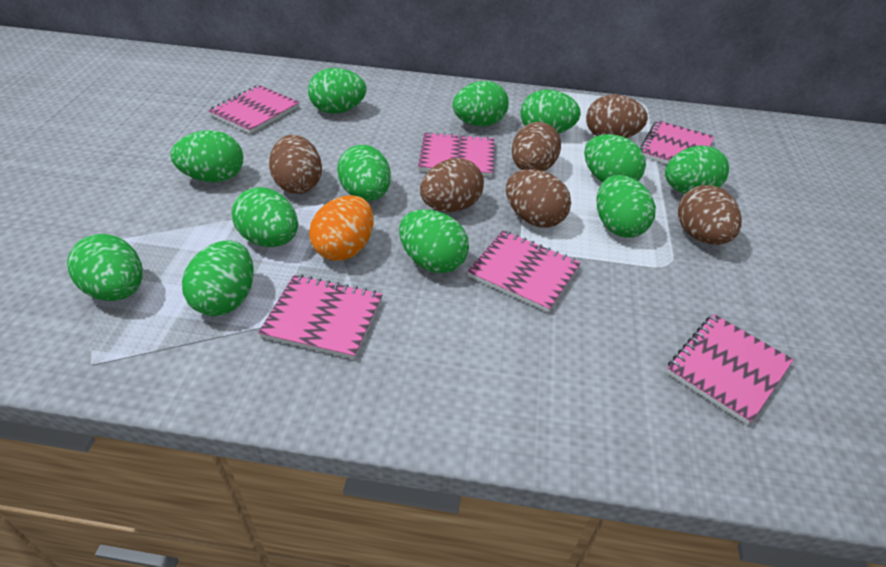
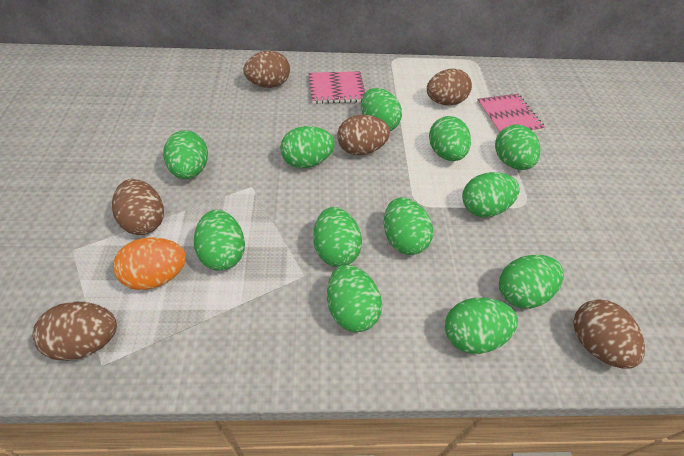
pink notebook: [208,85,300,134] [258,275,383,359] [418,132,494,177] [467,230,581,312] [640,120,714,164] [666,314,794,425] = 6 -> [309,71,365,104] [477,94,545,134] = 2

